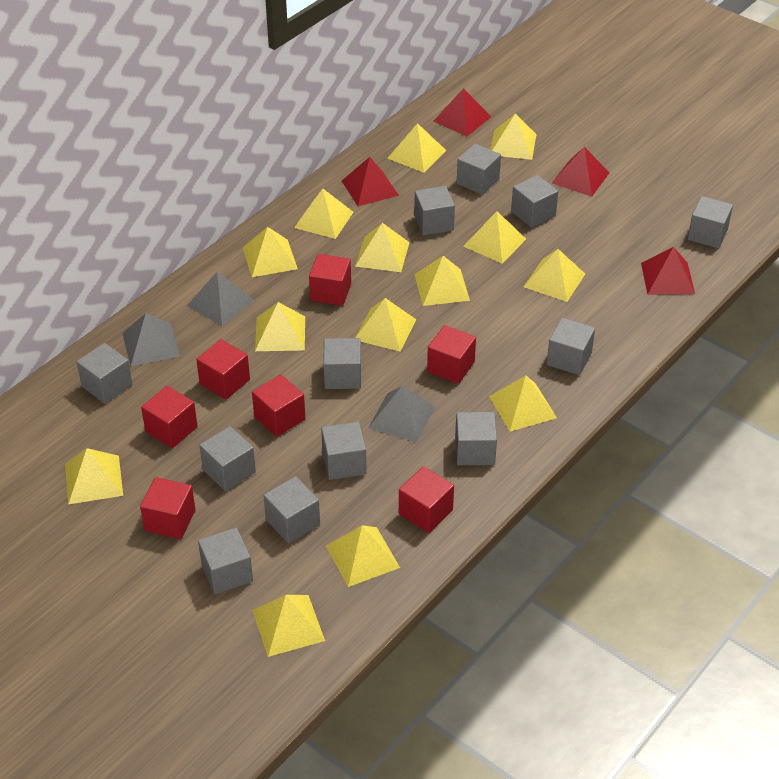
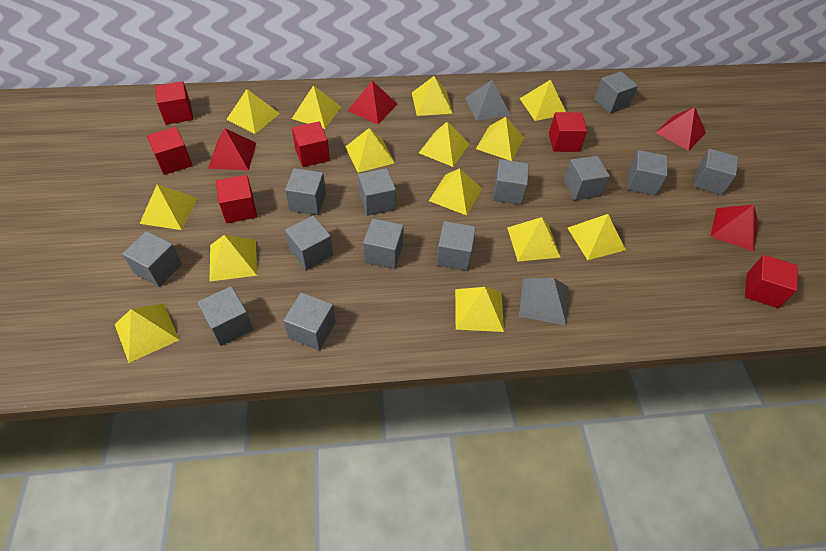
grey cube: [77,343,133,404] [198,528,253,594] [199,426,256,491] [263,476,320,544] [321,422,367,480] [323,338,361,389] [414,186,455,236] [455,412,497,465] [457,144,501,195] [511,175,558,228] [547,318,595,375] [688,196,733,248] = 12 -> [122,231,182,287] [198,286,253,346] [283,292,335,350] [285,168,326,215] [285,215,333,270] [358,168,396,216] [363,218,404,269] [436,221,476,271] [493,159,529,205] [564,156,610,201] [594,71,638,114] [627,150,667,196] [694,149,738,195] = 13
grey pyramid: [122,313,180,366] [187,272,255,326] [368,386,435,442] = 3 -> [465,80,511,121] [519,278,569,326] = 2
red cube: [140,477,196,539] [141,386,198,448] [196,339,250,400] [252,374,306,437] [309,254,351,306] [399,466,454,533] [427,325,476,384] = 7 -> [147,127,192,175] [155,81,193,124] [216,175,257,223] [292,121,330,167] [549,112,587,152] [745,255,798,308] = 6

